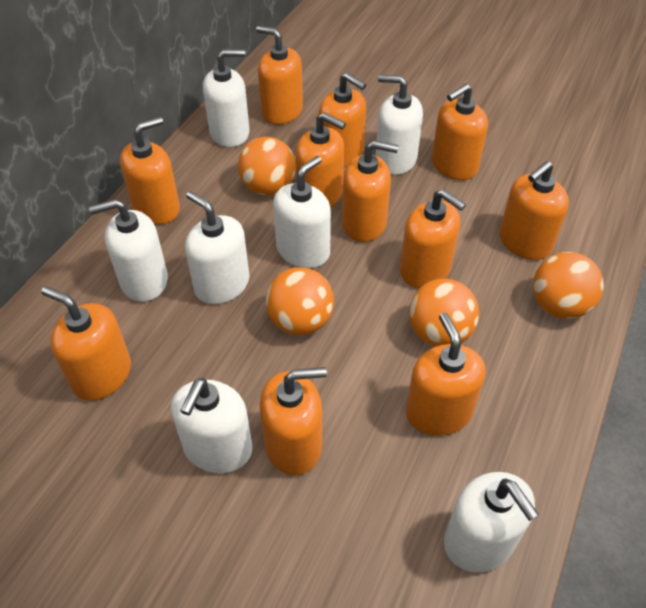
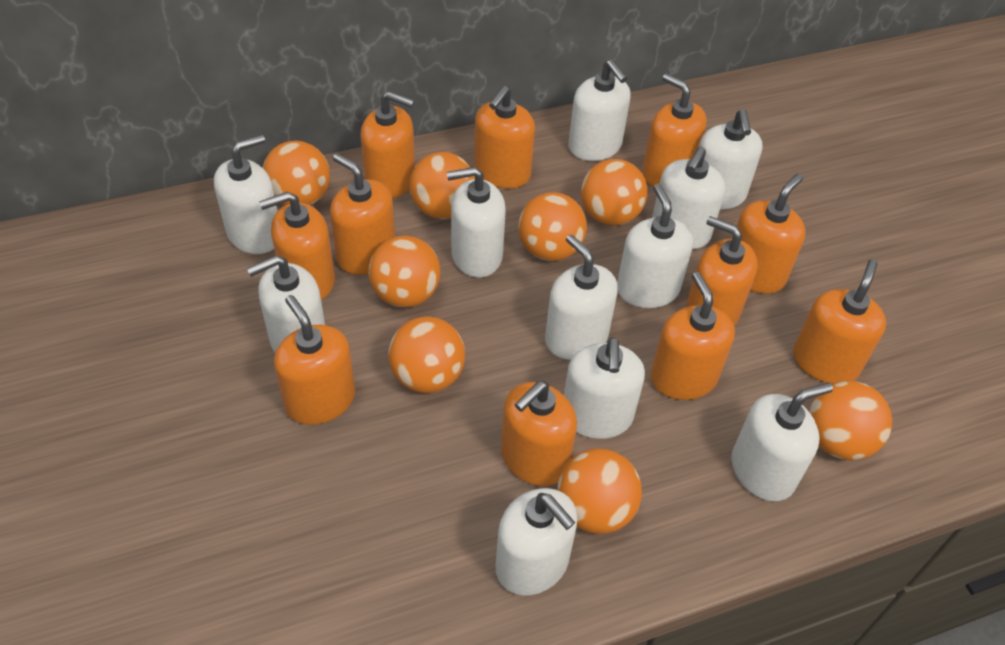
orange ball: [238,137,296,195] [266,267,334,335] [409,279,479,347] [533,252,604,319] = 4 -> [263,141,330,205] [369,235,441,307] [388,316,465,393] [409,152,475,219] [518,192,587,261] [557,449,642,534] [581,159,648,226] [809,381,892,460] = 8
white soap dispenser: [89,199,168,302] [171,378,252,473] [185,191,250,304] [203,50,250,147] [273,156,331,268] [376,75,423,175] [444,472,539,572] = 7 -> [214,134,278,254] [247,255,325,352] [447,167,506,278] [496,488,577,596] [545,234,618,360] [564,337,645,439] [568,60,631,161] [617,184,693,308] [652,147,725,249] [699,109,763,209] [731,382,833,501] = 11

